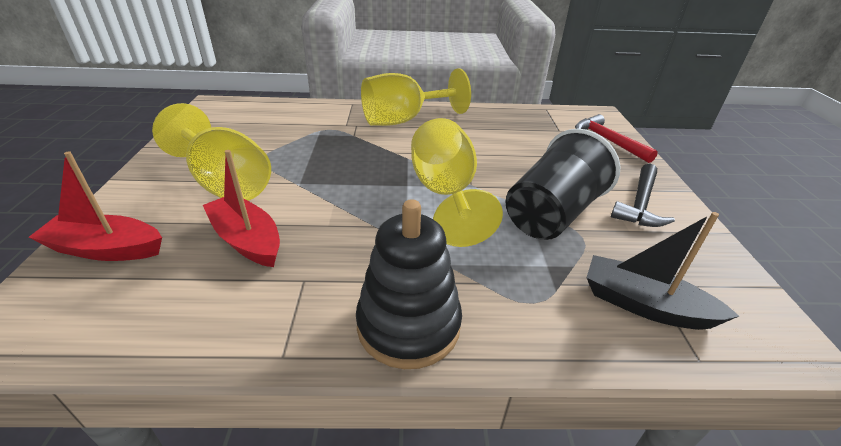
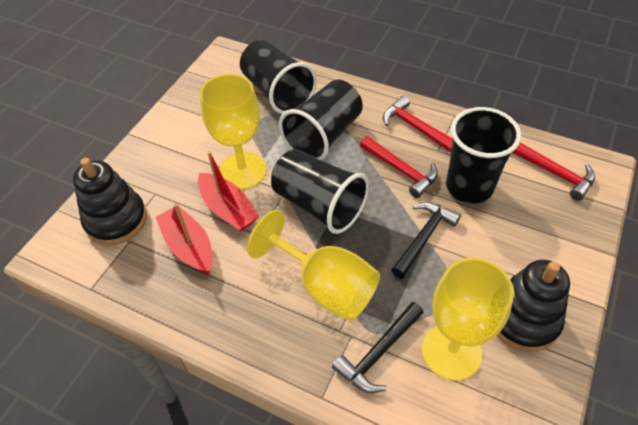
black boat: [586,212,739,330] = 1 -> none = 0
black cup: [505,129,621,240] = 1 -> [240,40,317,114] [271,149,369,234] [279,80,363,160] [446,107,521,204] = 4
black hammer: [611,163,675,227] = 1 -> [332,302,424,393] [391,202,461,278] = 2
black stacking toy: [356,200,462,369] = 1 -> [73,158,147,245] [496,260,570,352] = 2
red hammer: [575,114,658,163] = 1 -> [360,136,438,198] [383,96,453,152] [512,142,595,201] = 3

